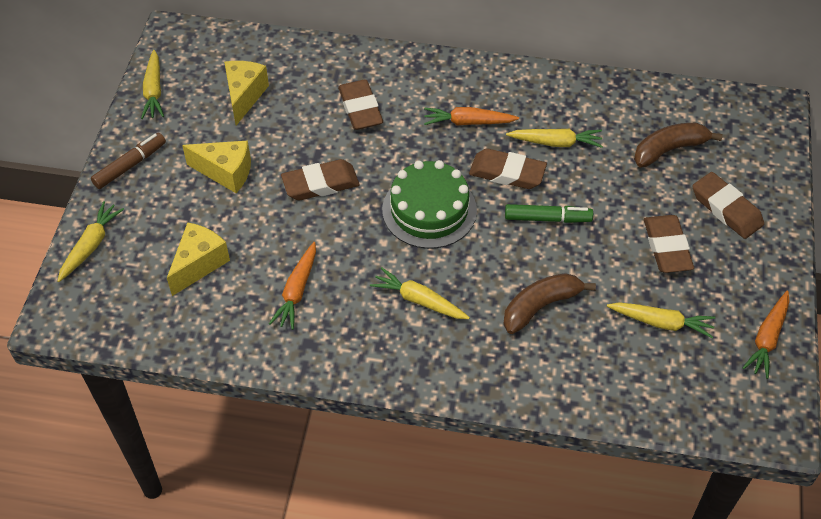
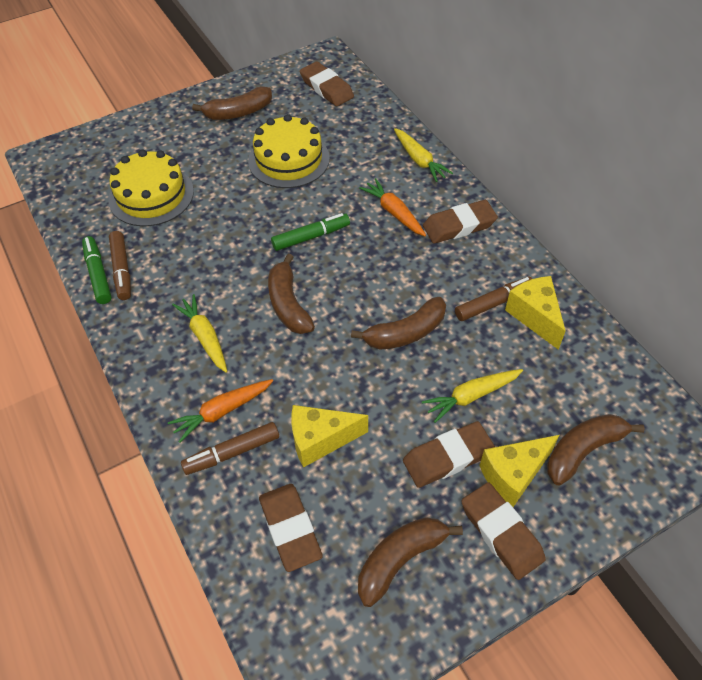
brown banana: [503,273,596,334] [634,123,723,168] = 2 -> [192,86,272,120] [268,254,315,334] [351,297,446,350] [358,517,463,607] [547,414,645,486] = 5
brown marker: [91,133,166,189] = 1 -> [109,231,131,300] [181,422,279,475] [455,277,532,321] = 3
green cake: [382,160,477,249] = 1 -> none = 0
green marker: [505,204,593,223] = 1 -> [82,236,112,304] [271,213,350,251] = 2
orange carrot: [269,242,316,330] [424,107,519,125] [743,291,790,379] = 3 -> [168,379,273,443] [359,178,426,236] = 2
yellow cake: none = 0 -> [108,149,194,227] [248,114,330,188] = 2
yellow carrot: [57,201,124,282] [141,50,164,119] [370,267,470,319] [506,129,603,148] [607,302,715,338] = 5 -> [172,294,227,373] [394,128,453,182] [422,369,523,423] = 3

